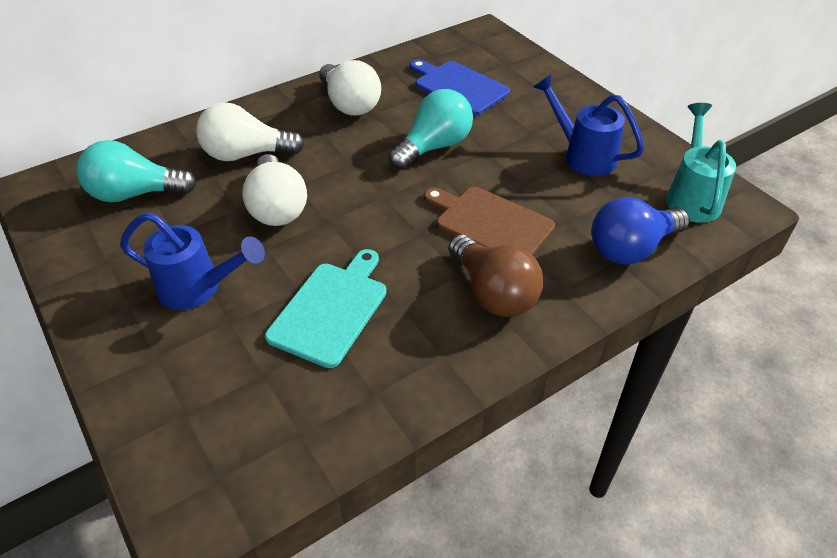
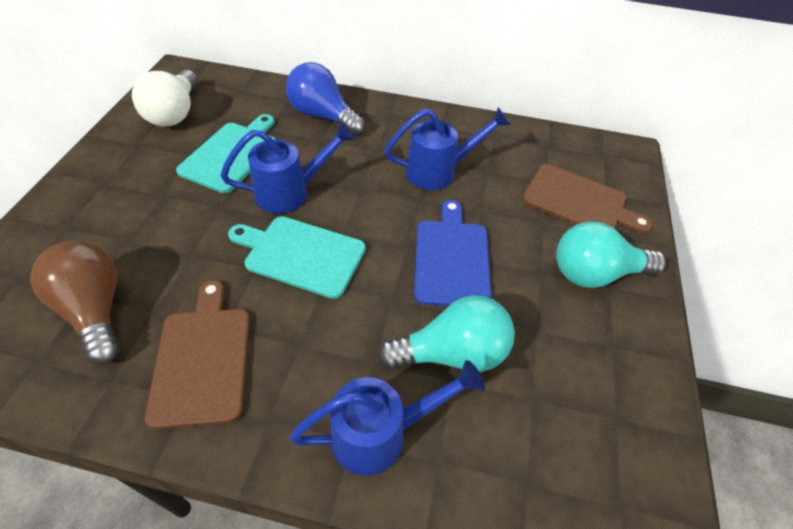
blue watering can: [120,212,265,310] [533,75,644,176] = 2 -> [220,122,355,213] [289,360,485,476] [385,107,511,190] = 3
brown cutting board: [424,187,555,255] = 1 -> [145,280,250,429] [522,164,652,233] = 2
turquoise cutting board: [265,249,387,368] = 1 -> [176,114,276,193] [228,216,366,299] = 2
turquoise watering can: [666,103,736,223] = 1 -> none = 0
white light bulb: [196,102,304,161] [242,154,307,226] [319,60,381,116] = 3 -> [132,70,198,126] = 1

